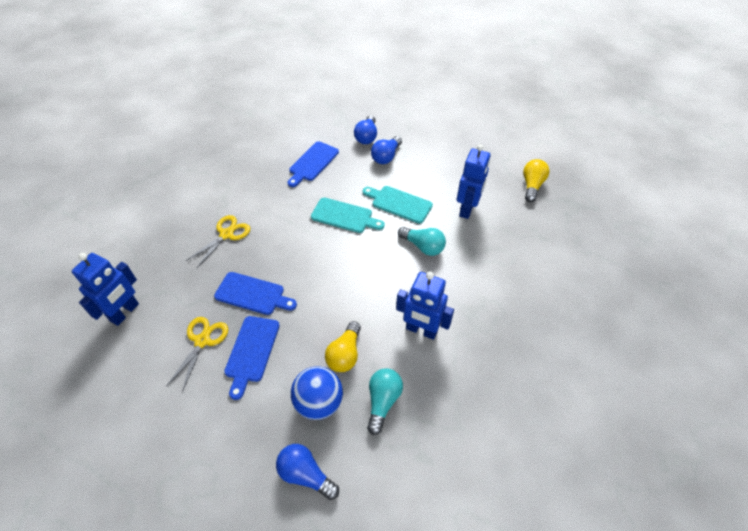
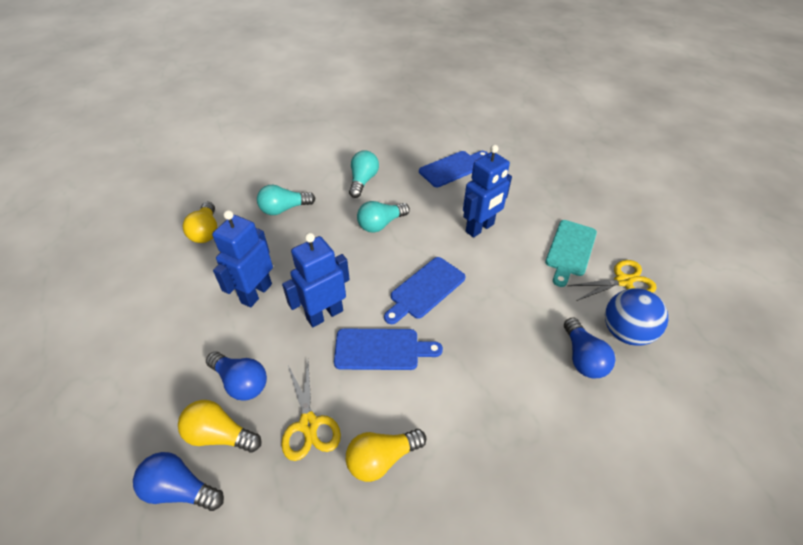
turquoise cutting board: [311,198,385,233] [363,186,433,224] = 2 -> [545,220,597,287] = 1
turquoise light bulb: [367,368,403,435] [398,227,446,256] = 2 -> [257,185,316,215] [349,150,379,198] [357,201,410,233] = 3
yellow light bulb: [325,321,361,372] [523,159,549,202] = 2 -> [178,400,261,453] [183,202,218,243] [346,429,426,482] = 3

